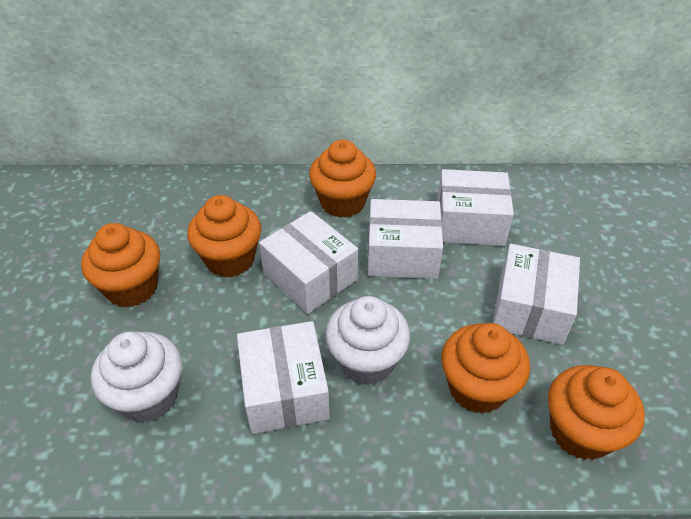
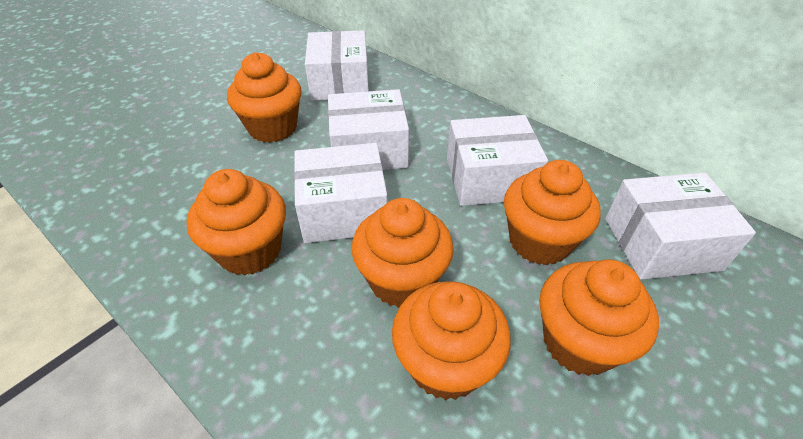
orange cupcake: [81,223,160,307] [187,195,261,278] [309,140,376,218] [441,323,530,414] [548,365,645,460] = 5 -> [187,169,286,276] [227,52,302,143] [351,198,454,308] [392,281,511,400] [504,160,601,265] [539,259,659,376] = 6
white cupcake: [91,331,182,423] [325,296,410,385] = 2 -> none = 0

